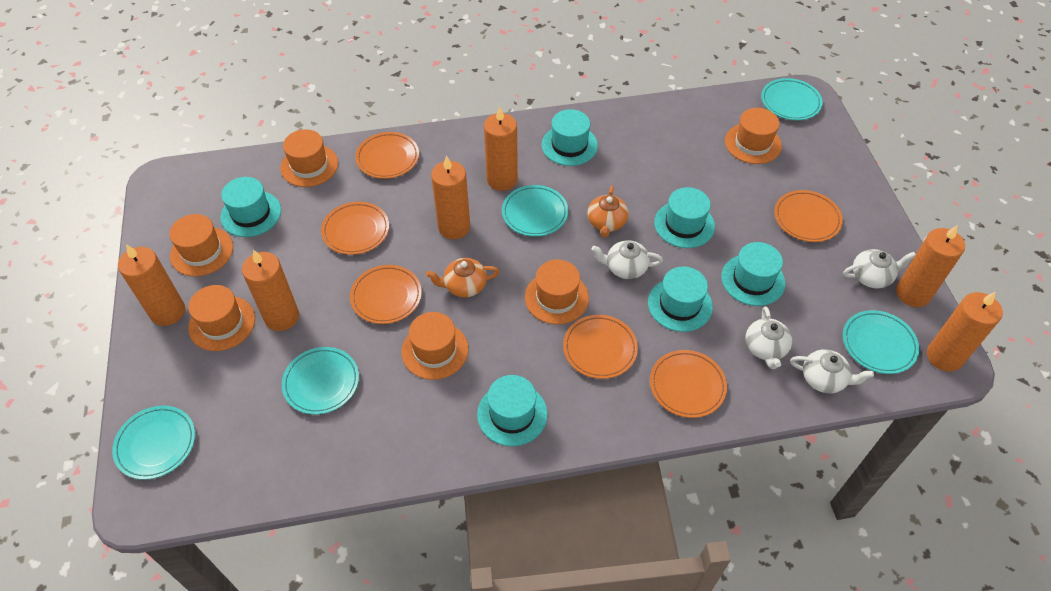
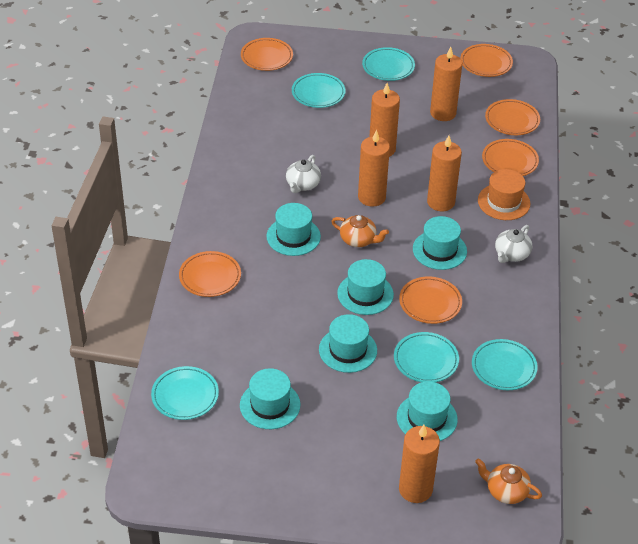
orange candle: [118,244,185,326] [242,250,299,331] [431,156,470,239] [484,107,518,191] [896,225,965,307] [927,292,1003,372] = 6 -> [358,130,390,207] [369,83,400,157] [399,425,440,503] [427,136,462,211] [430,47,462,121] = 5
orange hat: [169,214,233,276] [188,285,255,351] [280,129,338,187] [401,312,469,380] [525,260,589,324] [725,108,782,164] = 6 -> [478,169,530,220] = 1
white teapot: [591,240,663,279] [746,307,792,369] [790,349,874,393] [843,249,916,289] = 4 -> [286,155,321,193] [495,225,532,263] = 2

